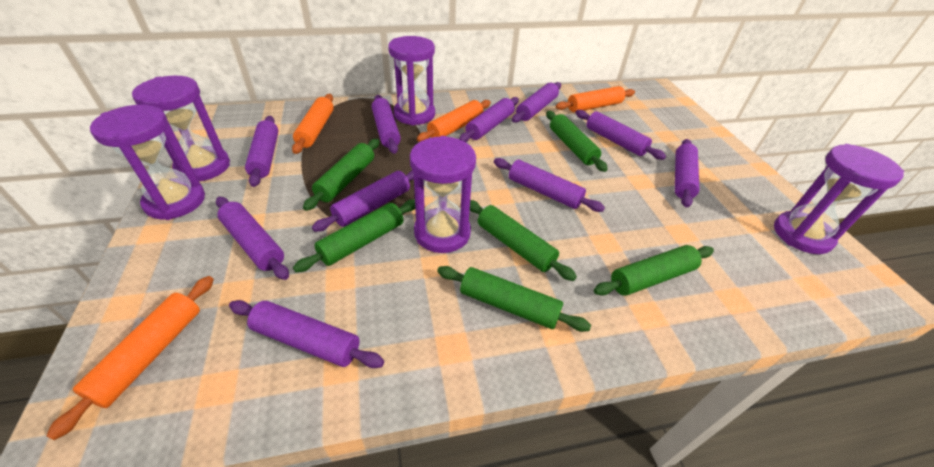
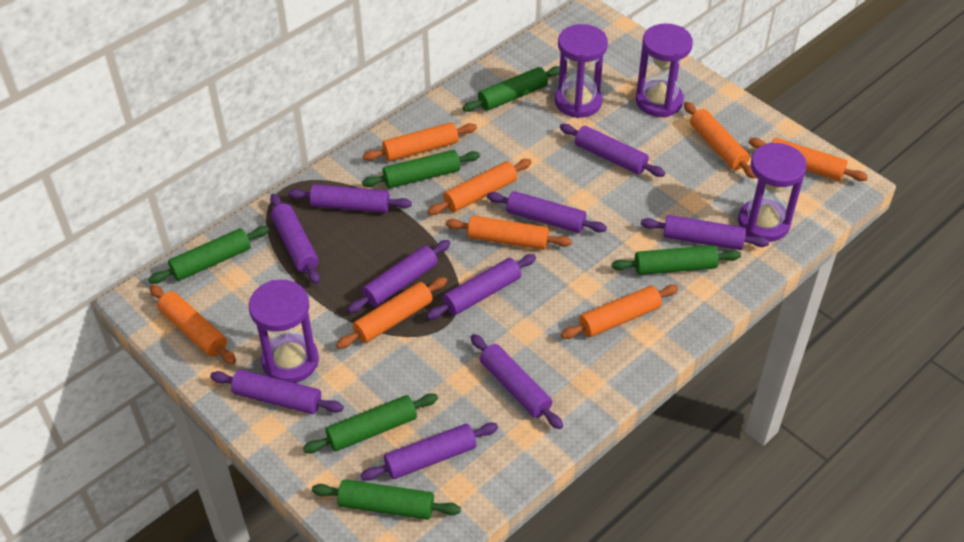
orange rolling pin: [46,276,214,440] [292,94,334,154] [417,100,491,142] [556,86,635,112] = 4 -> [149,285,236,364] [336,277,447,349] [363,122,477,162] [428,159,532,215] [446,216,572,250] [561,284,679,339] [684,102,756,179] [748,138,868,181] = 8
purple hourglass: [90,105,205,220] [132,76,230,181] [388,36,435,125] [410,136,476,253] [774,144,904,254] = 5 -> [248,280,319,383] [555,24,608,118] [636,23,693,117] [738,143,807,242] = 4

